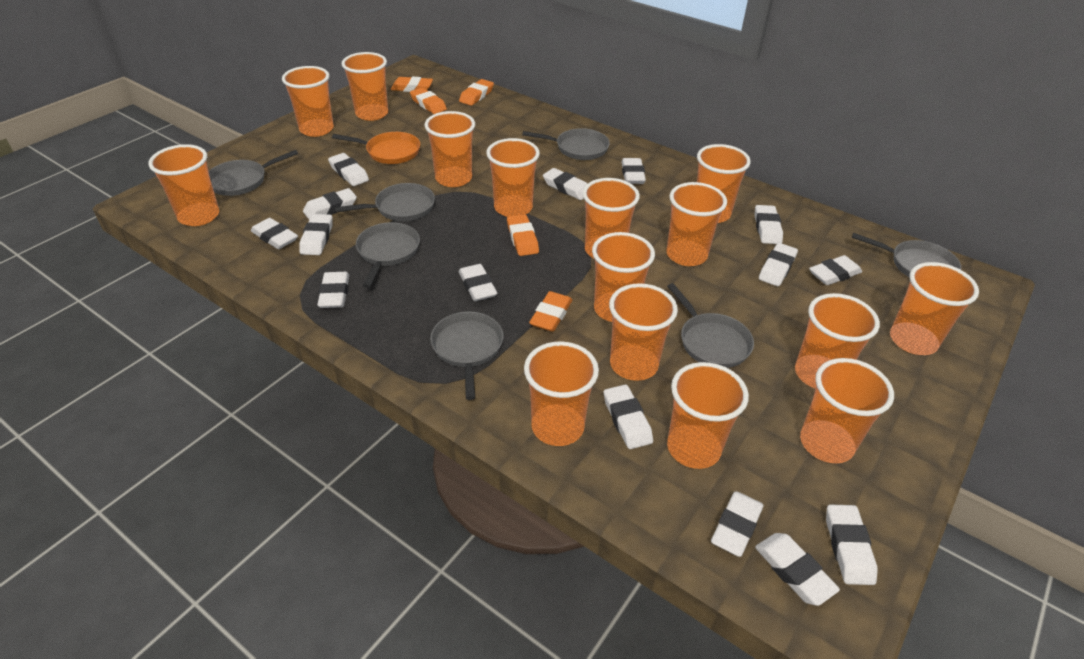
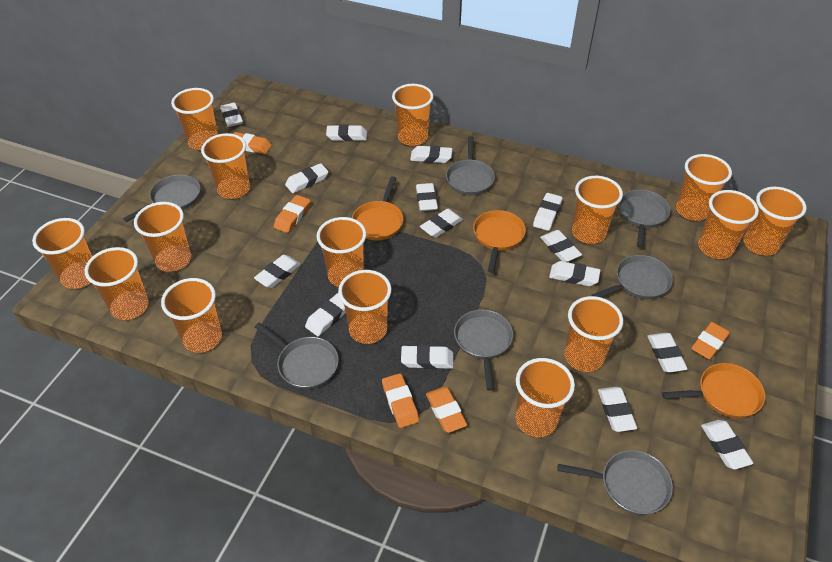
orange pan: [332,132,420,164] = 1 -> [352,176,403,240] [473,210,526,273] [662,363,765,418] = 3

